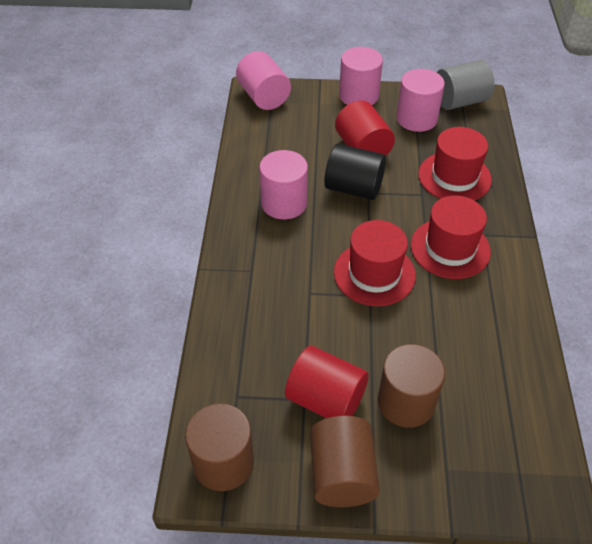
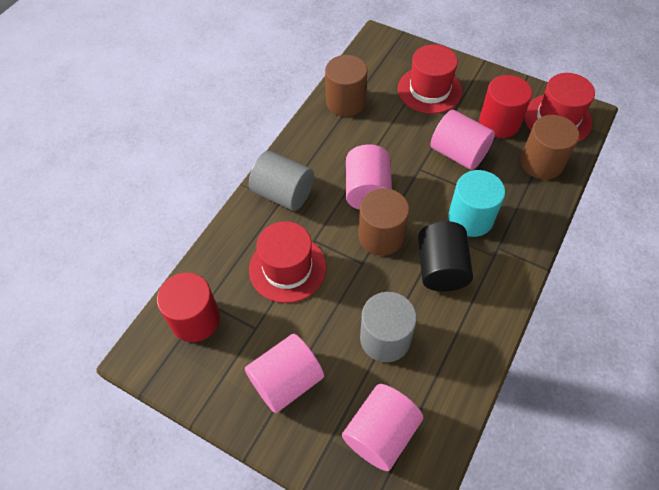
grey cylinder: [437,60,494,110] = 1 -> [249,151,314,211] [360,292,417,362] = 2
turquoise cylinder: none = 0 -> [448,170,505,237] = 1

